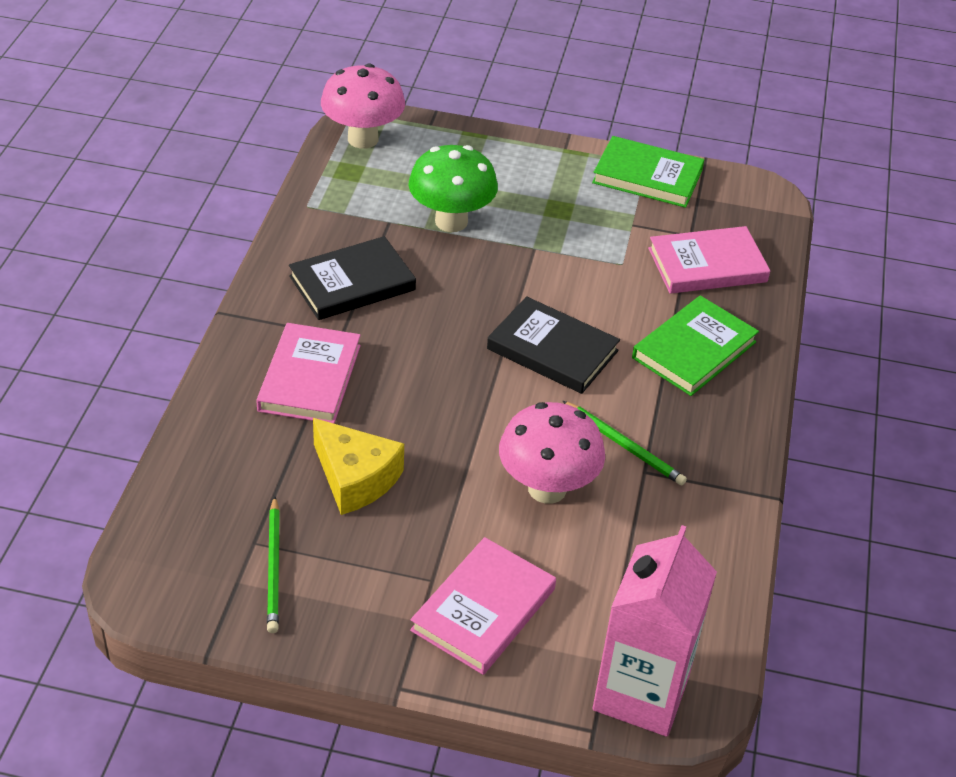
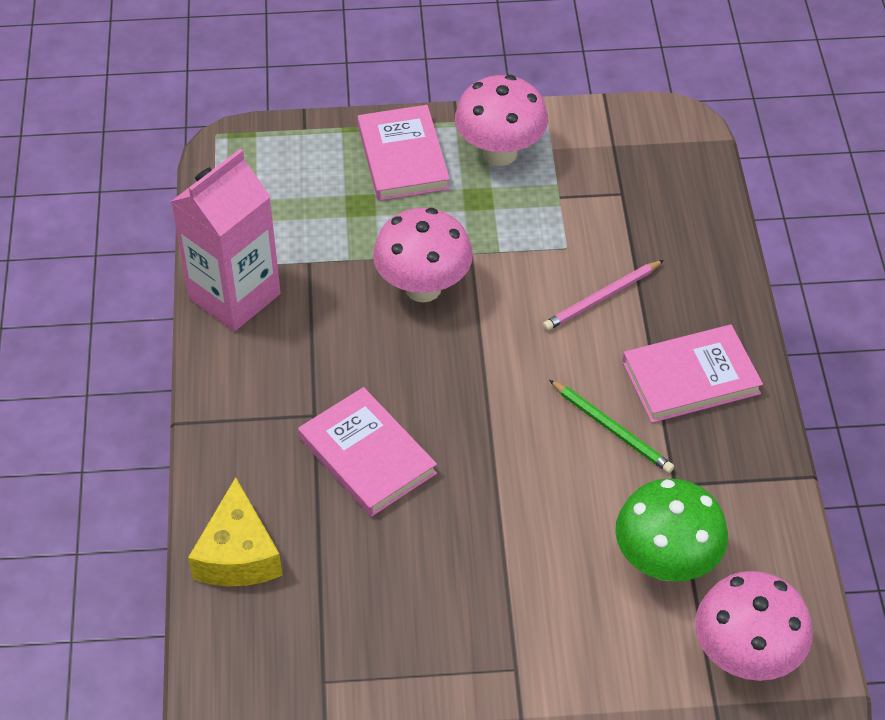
black book: [289,236,416,320] [487,296,620,394] = 2 -> none = 0
green book: [592,136,704,208] [632,295,759,396] = 2 -> none = 0
green pencil: [267,496,280,633] [563,401,687,485] = 2 -> [549,380,674,473] = 1
pink mushroom: [321,64,405,149] [499,402,605,504] = 2 -> [373,208,473,302] [455,75,548,166] [695,571,812,681] = 3
pink pencil: none = 0 -> [543,260,664,331] = 1

